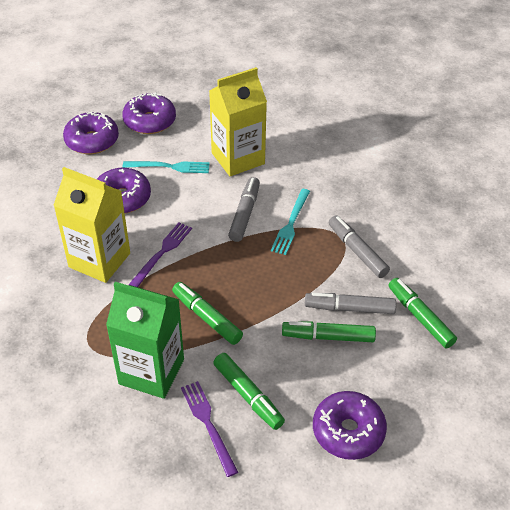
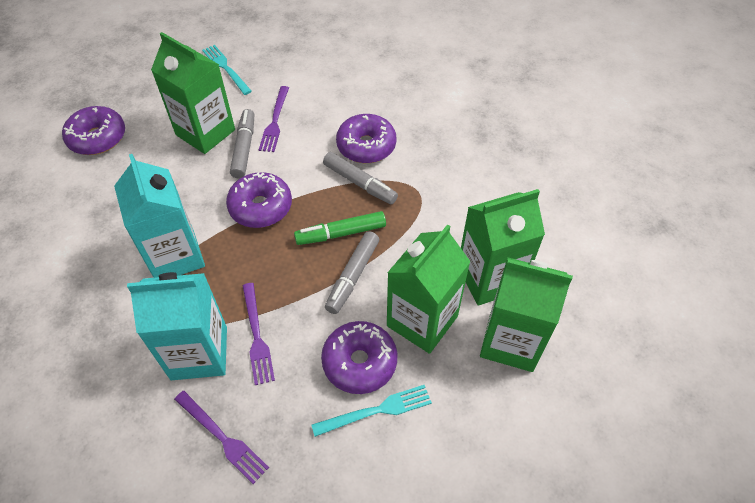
green carton: [106,282,184,399] = 1 -> [151,32,235,154] [387,224,471,354] [461,189,545,306] [480,257,573,372] = 4
green marker: [172,282,243,345] [213,353,285,430] [282,321,376,342] [388,278,457,348] = 4 -> [294,211,386,245] = 1
purple fork: [129,222,192,287] [181,381,238,477] = 2 -> [174,391,269,484] [242,283,275,385] [259,86,289,152] = 3
turquoise carton: none = 0 -> [114,154,205,278] [127,272,227,380] = 2
yellow carton: [53,167,130,283] [209,67,267,176] = 2 -> none = 0

